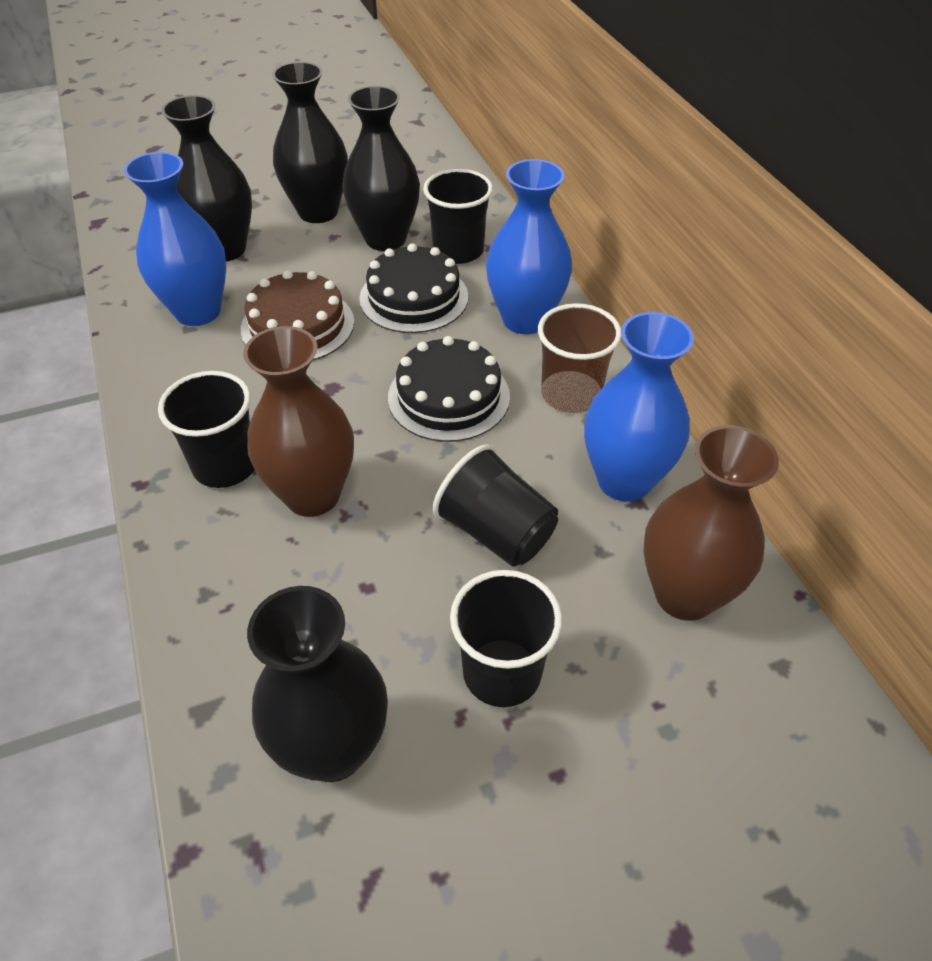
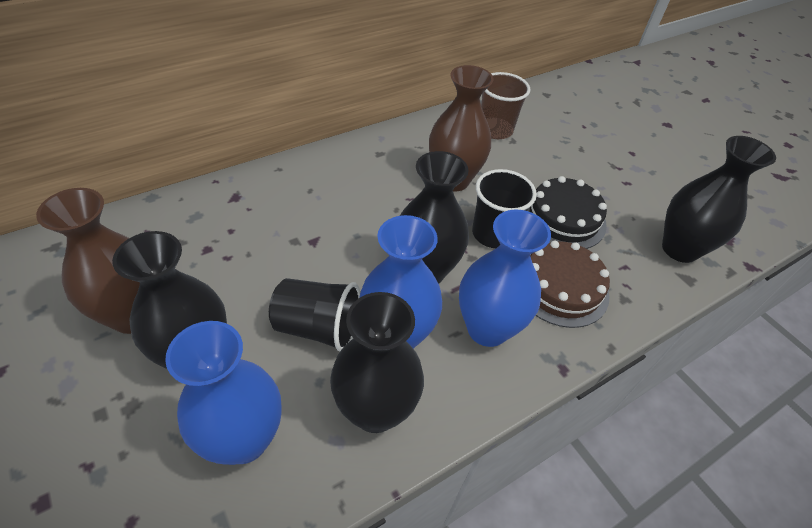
black cake: [359,243,468,333] [388,336,510,442] = 2 -> [527,176,607,249] = 1
black cup: [158,371,255,488] [423,169,493,264] [433,444,558,567] [450,570,562,707] = 4 -> [269,278,360,352] [472,169,537,248] = 2

